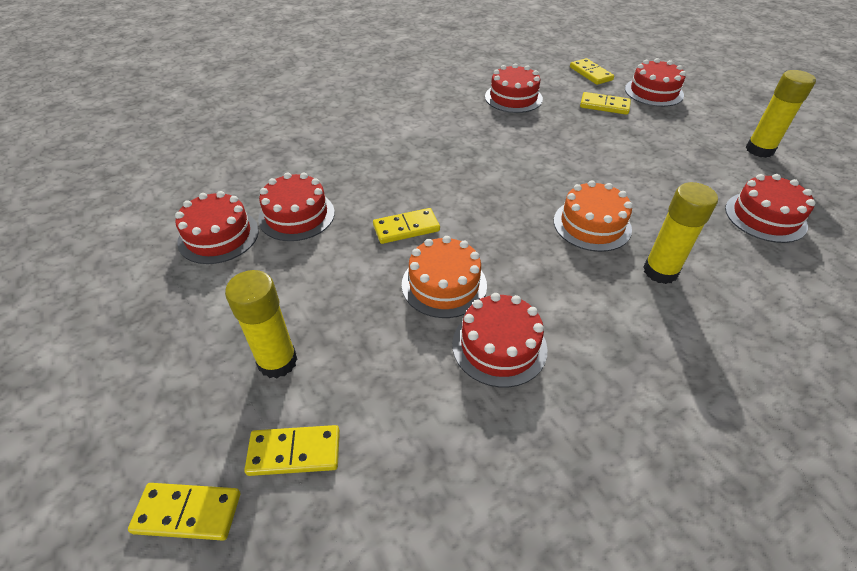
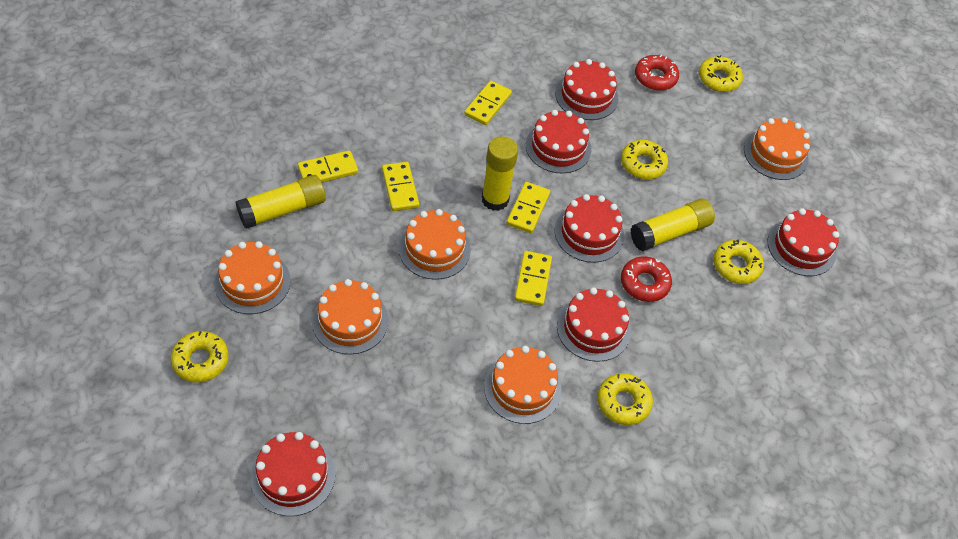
orange cake: [402,236,487,318] [554,180,633,252] = 2 -> [214,241,291,314] [312,279,389,354] [399,209,471,280] [484,346,561,424] [744,117,810,180] = 5
red donut: none = 0 -> [621,256,672,302] [635,55,679,91] = 2
yellow donut: none = 0 -> [171,331,229,383] [597,373,653,425] [621,140,668,179] [699,55,743,92] [713,239,764,284] = 5

